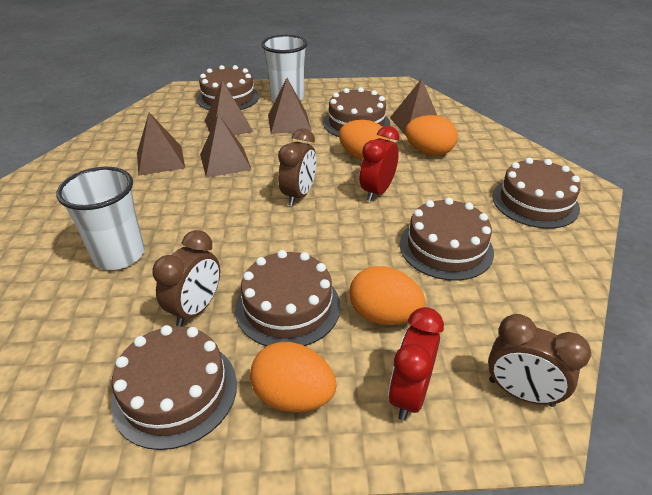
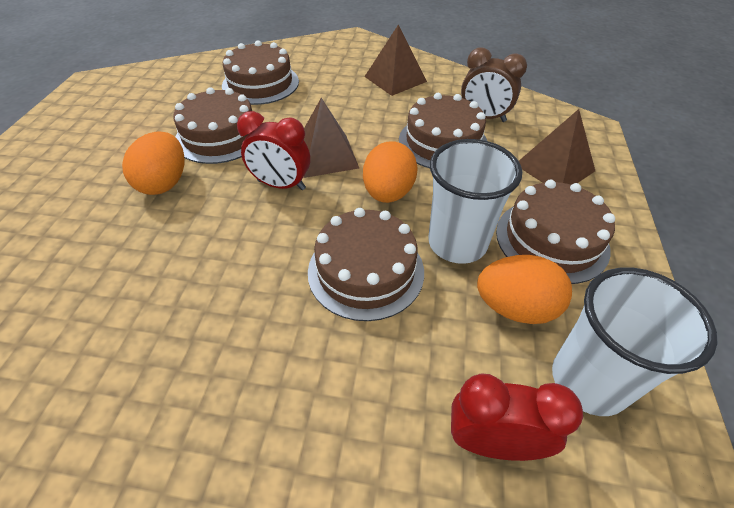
brown cake: [111,325,237,450] [197,65,259,110] [235,250,341,346] [323,87,390,137] [400,198,494,281] [492,158,581,229] = 6 -> [173,87,252,164] [222,40,299,105] [308,208,424,321] [399,93,487,168] [496,180,615,284] = 5
brown clock: [152,230,220,326] [278,128,316,206] [488,314,591,407] = 3 -> [461,47,527,122] = 1
brown pyramid: [137,112,185,176] [200,114,252,178] [205,81,253,135] [268,78,312,134] [390,79,437,135] = 5 -> [304,98,359,178] [364,25,427,96] [519,109,595,185] = 3
orange egg: [250,342,336,412] [339,120,389,160] [349,266,425,325] [405,115,458,156] = 4 -> [122,132,184,195] [363,142,418,203] [477,255,572,324] = 3

